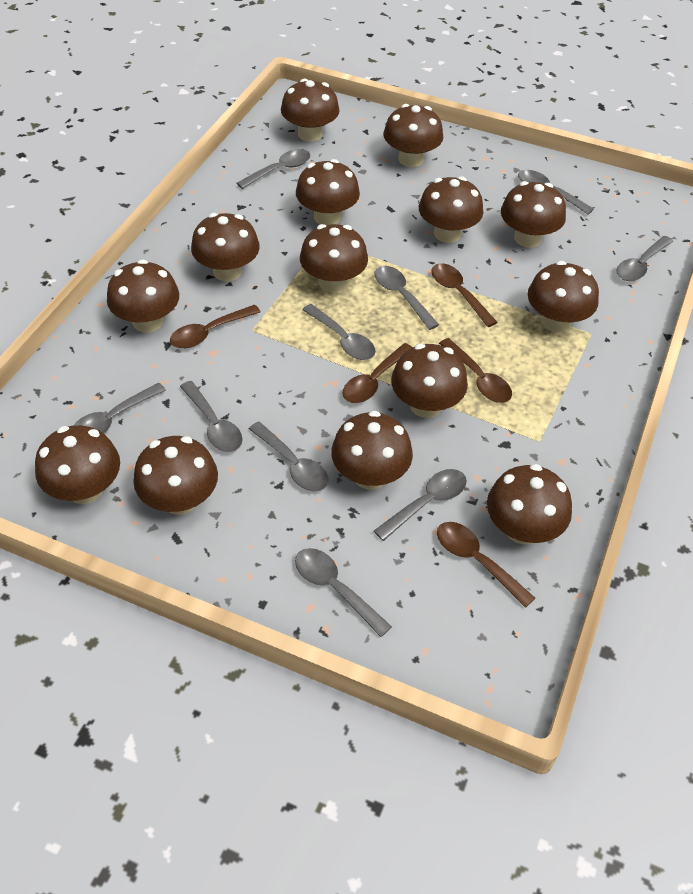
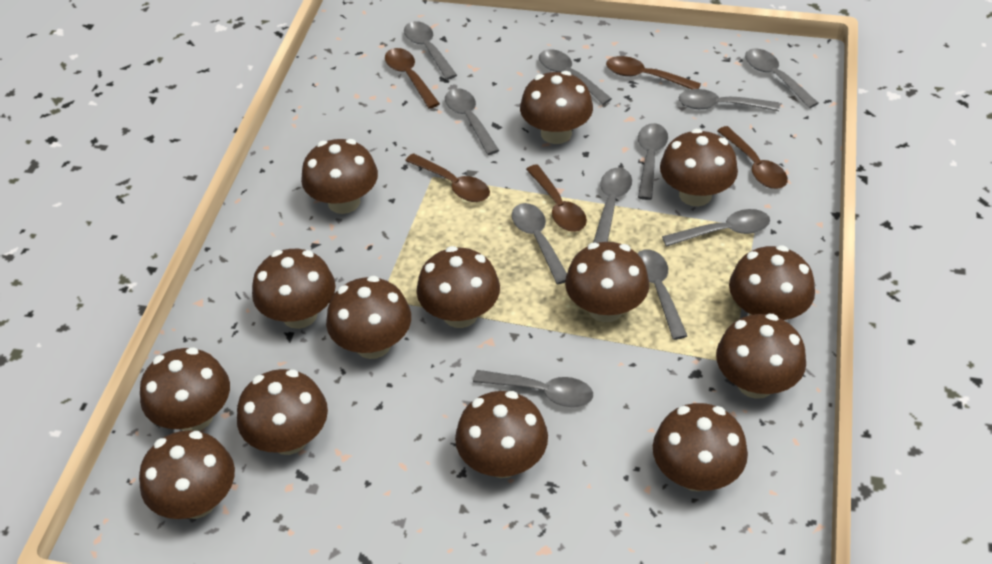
grey spoon: [73,383,166,433] [180,381,243,452] [237,149,310,189] [249,422,329,491] [295,548,392,637] [302,304,376,360] [374,266,439,330] [374,469,467,541] [518,170,594,215] [617,236,673,281] = 10 -> [404,21,457,80] [445,88,499,155] [473,370,593,407] [512,203,567,284] [539,49,612,105] [593,168,632,243] [637,249,687,340] [638,123,668,200] [662,209,770,247] [679,89,779,111] [745,49,818,108] = 11

